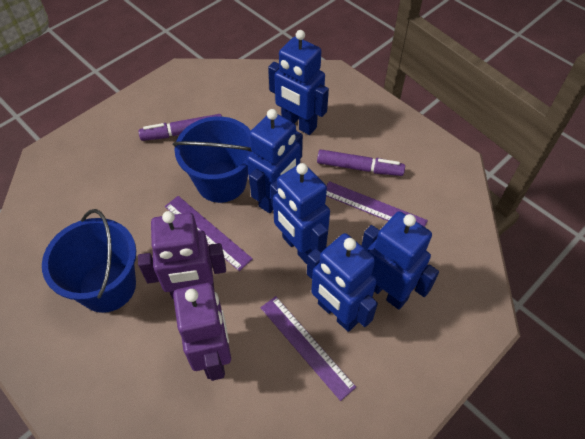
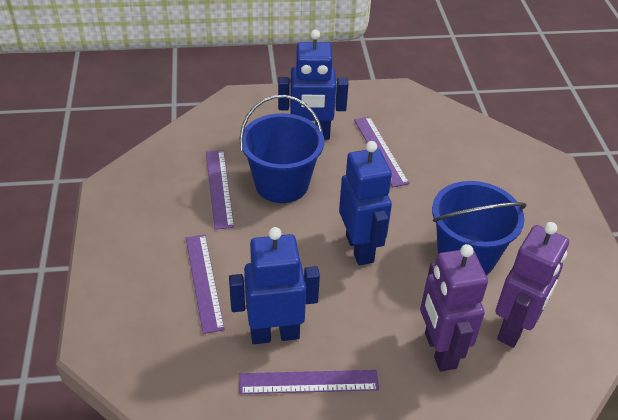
blue robot: [247,109,303,213] [268,30,329,135] [270,163,330,264] [307,233,378,332] [362,211,439,310] = 5 -> [229,227,320,344] [278,30,349,140] [339,141,392,265] = 3
purple marker: [138,114,222,141] [317,150,405,176] = 2 -> none = 0
purple ruler: [165,196,253,271] [260,296,356,401] [326,181,428,227] = 3 -> [186,234,225,334] [206,150,234,230] [239,370,379,394] [354,116,409,187] = 4

